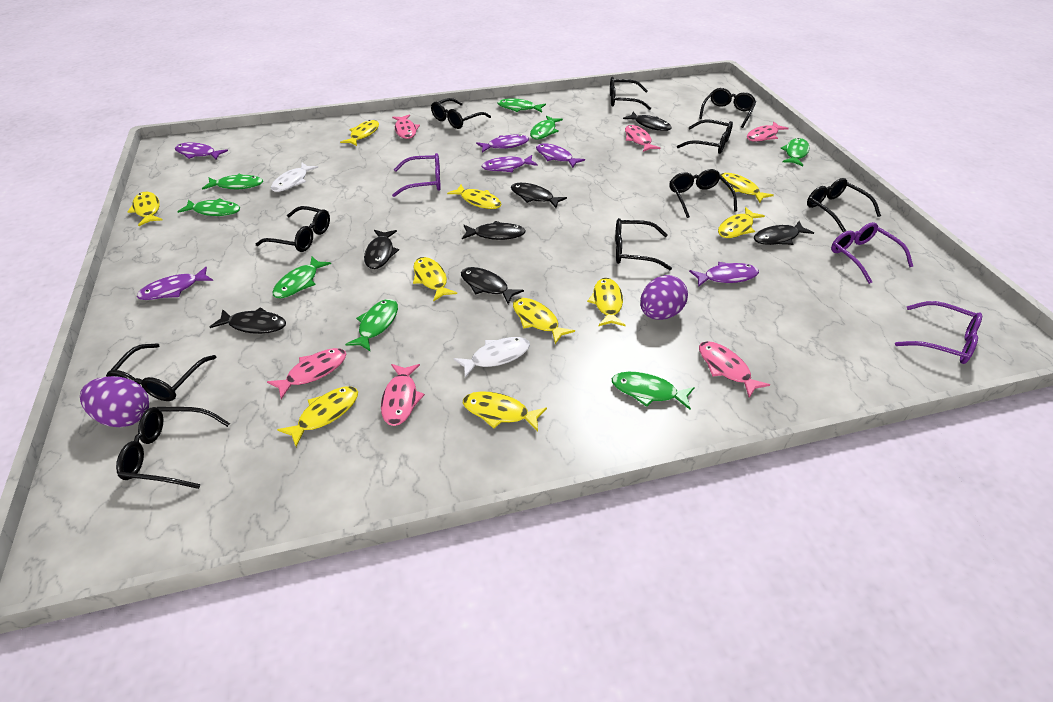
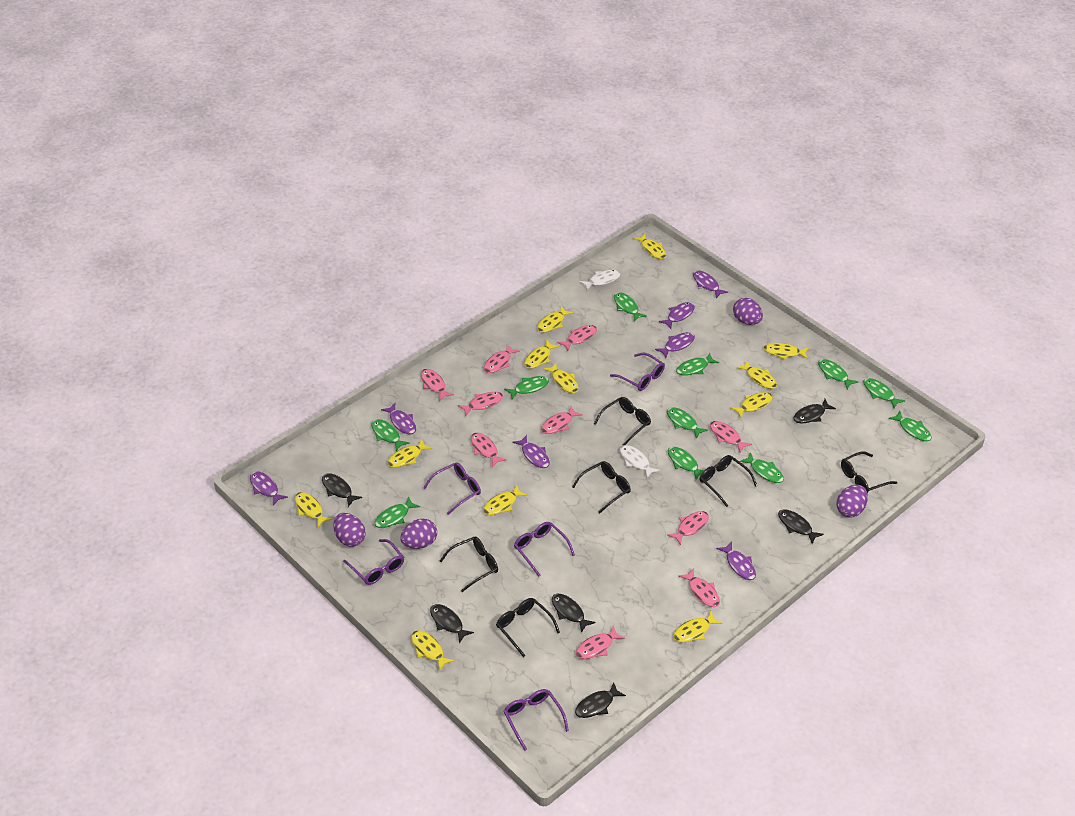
black fish: [210,307,286,334] [364,230,399,269] [461,267,524,304] [462,221,526,240] [511,183,567,208] [623,112,672,131] [754,221,814,245] = 7 -> [322,474,362,507] [430,604,474,644] [552,594,596,633] [575,682,626,718] [778,510,824,544] [793,399,836,424] = 6
black glasses: [106,343,216,401] [116,407,230,489] [256,206,330,252] [431,98,491,129] [610,77,651,110] [615,218,672,270] [670,169,737,218] [677,120,733,154] [699,88,756,128] [807,178,881,233] = 10 -> [440,537,498,592] [496,598,560,657] [572,461,631,514] [594,397,651,445] [699,455,757,507] [841,451,897,493] = 6
green fish: [177,198,240,216] [202,174,263,190] [273,257,331,298] [345,299,398,351] [497,98,546,112] [530,115,563,139] [612,372,695,410] [780,138,810,166] = 8 -> [371,419,410,451] [375,497,420,528] [504,376,549,399] [614,292,647,322] [667,407,708,439] [668,447,704,480] [676,353,719,376] [739,452,784,483] [818,359,858,389] [863,378,905,409] [888,411,932,441] = 11
pink fish: [267,348,346,399] [381,364,425,426] [392,114,420,139] [625,125,660,152] [699,341,770,398] [747,121,789,142] = 6 -> [421,369,454,401] [458,392,503,416] [471,433,507,467] [484,344,520,373] [541,406,583,434] [557,325,597,351] [576,625,625,659] [667,511,709,545] [679,568,720,607] [710,421,752,453] = 10
purple egg: [80,376,149,427] [640,275,688,320] = 2 -> [333,513,365,547] [400,519,437,549] [733,298,763,325] [836,485,868,518] = 4
purple fish: [137,267,213,300] [175,142,228,160] [476,134,529,152] [482,155,538,172] [536,143,585,168] [689,262,759,287] = 6 -> [250,471,288,506] [381,403,416,435] [512,435,550,468] [655,332,695,358] [659,302,695,329] [693,270,728,298] [717,542,756,580] = 7
purple glasses: [392,153,441,197] [831,222,913,284] [895,301,982,364] = 3 -> [343,539,404,585] [423,462,481,515] [504,689,569,751] [514,522,575,577] [610,352,665,391] = 5
yellow fish: [127,192,163,226] [277,386,358,447] [340,120,379,146] [413,257,457,302] [447,184,502,209] [463,391,547,431] [513,298,575,344] [587,278,626,326] [718,207,765,238] [720,173,774,203] = 10 -> [295,492,333,528] [387,439,432,468] [411,631,455,671] [483,485,528,515] [524,339,560,369] [537,306,573,333] [543,363,579,393] [633,234,666,259] [673,611,722,642] [730,392,773,418] [736,360,777,389] [763,343,809,360] = 12

